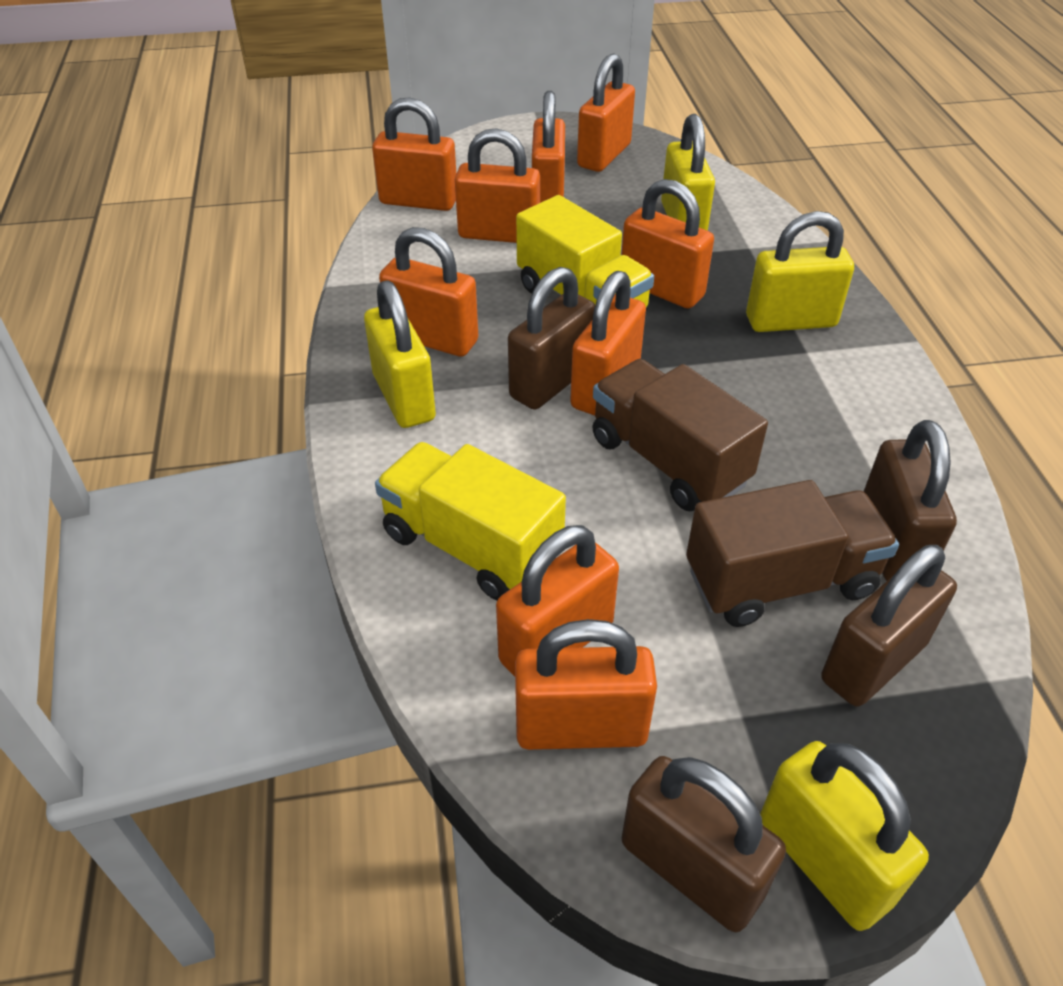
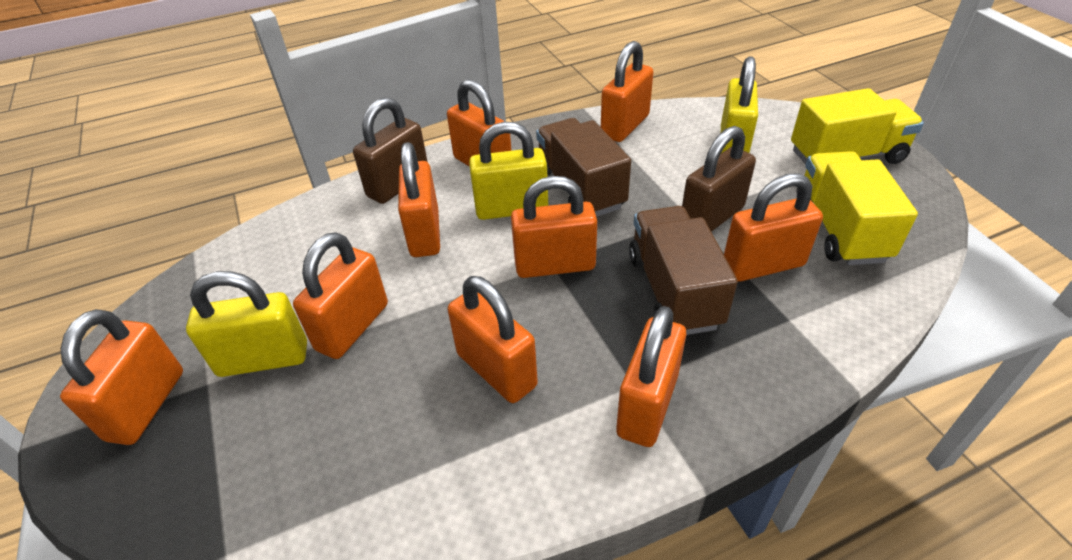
brown padlock: [508,267,595,410] [622,756,786,932] [821,545,957,707] [863,420,957,581] = 4 -> [353,97,428,204] [682,126,756,232] = 2
yellow padlock: [364,280,436,428] [661,114,715,231] [746,211,854,332] [760,741,929,931] = 4 -> [186,271,307,377] [469,122,548,220] [721,56,758,153] = 3

